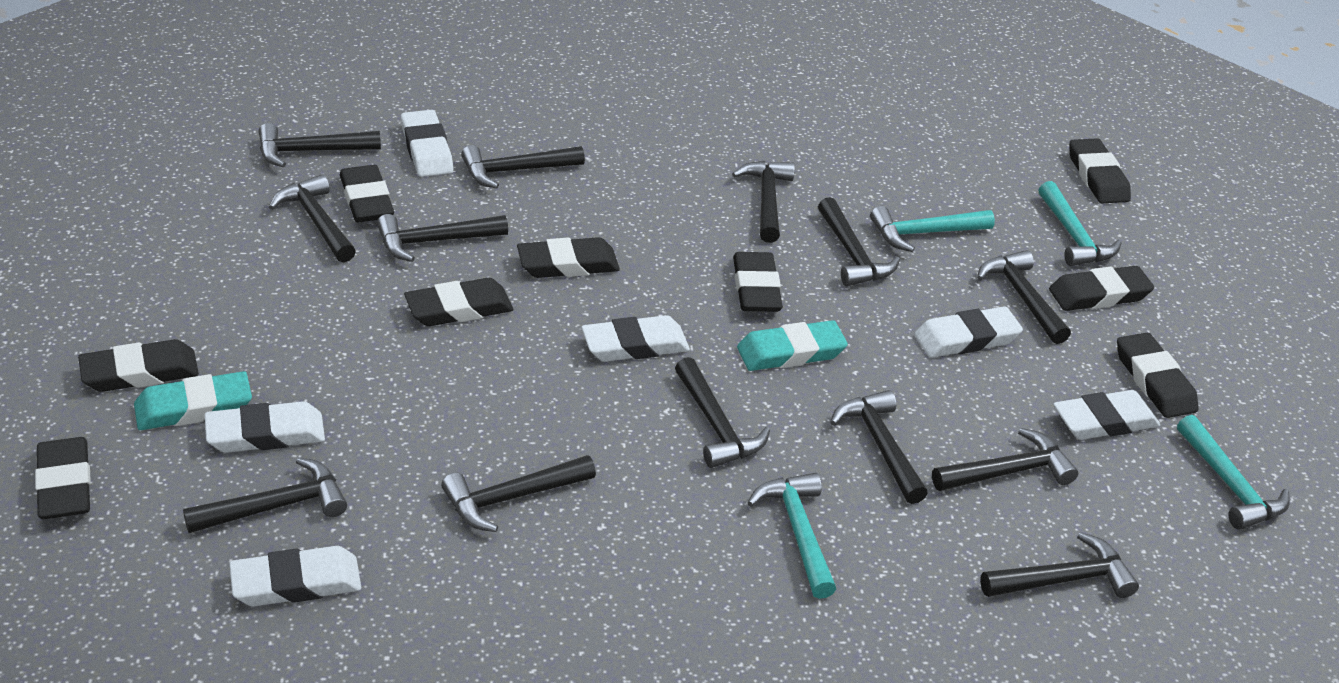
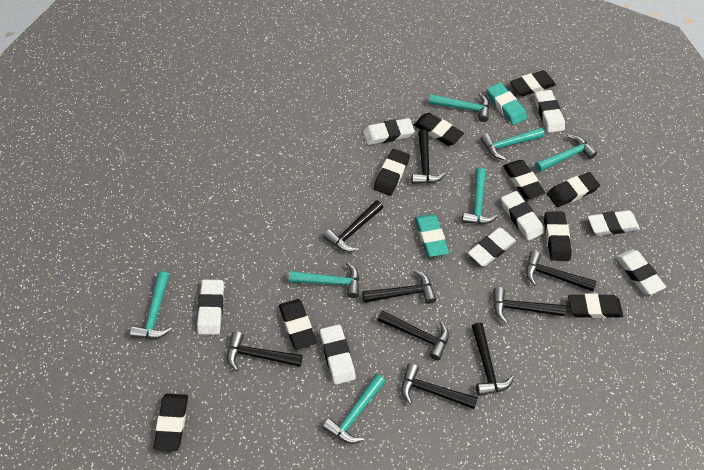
black hammer: [183,457,347,533] [259,123,381,167] [269,174,356,263] [377,214,508,262] [441,455,596,532] [461,145,585,189] [675,357,770,468] [732,161,795,243] [818,197,900,286] [830,390,928,504] [932,428,1078,491] [977,250,1071,344] [980,532,1139,598] = 13 -> [227,331,303,371] [323,200,383,252] [362,270,436,304] [377,310,449,360] [402,363,478,409] [411,129,446,184] [472,323,514,396] [493,287,566,324] [526,251,596,292] = 9
turquoise hammer: [747,473,836,599] [870,206,995,252] [1038,181,1121,266] [1177,415,1290,530] = 4 -> [130,271,172,339] [288,262,359,298] [322,374,385,444] [429,93,489,122] [462,167,498,224] [480,127,544,160] [535,135,597,172] = 7
white eraser: [205,401,325,453] [229,546,361,607] [401,110,453,177] [581,315,690,362] [914,306,1023,358] [1053,390,1160,440] = 6 -> [197,280,224,335] [320,325,356,385] [363,118,415,145] [468,228,516,267] [501,191,544,241] [535,90,565,133] [588,210,640,236] [616,250,666,295] = 8

